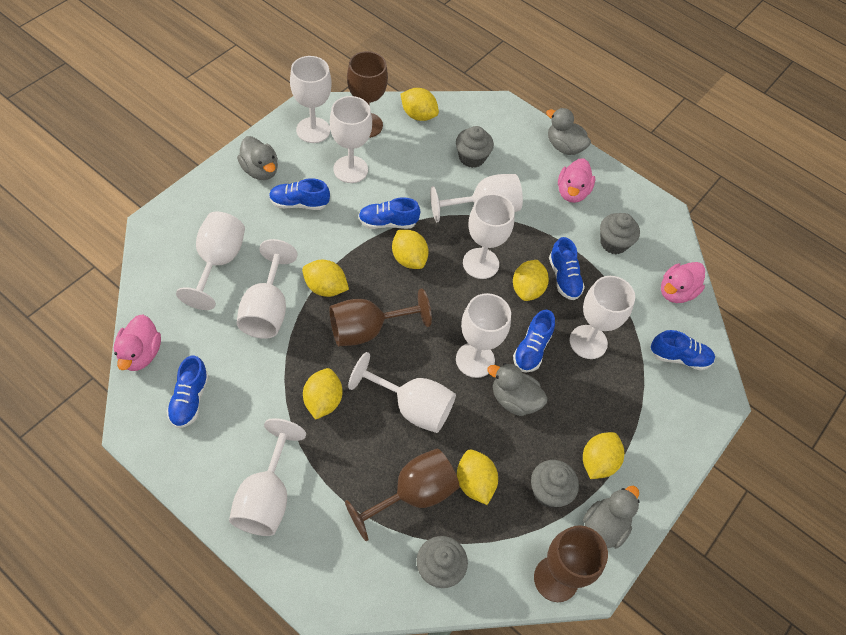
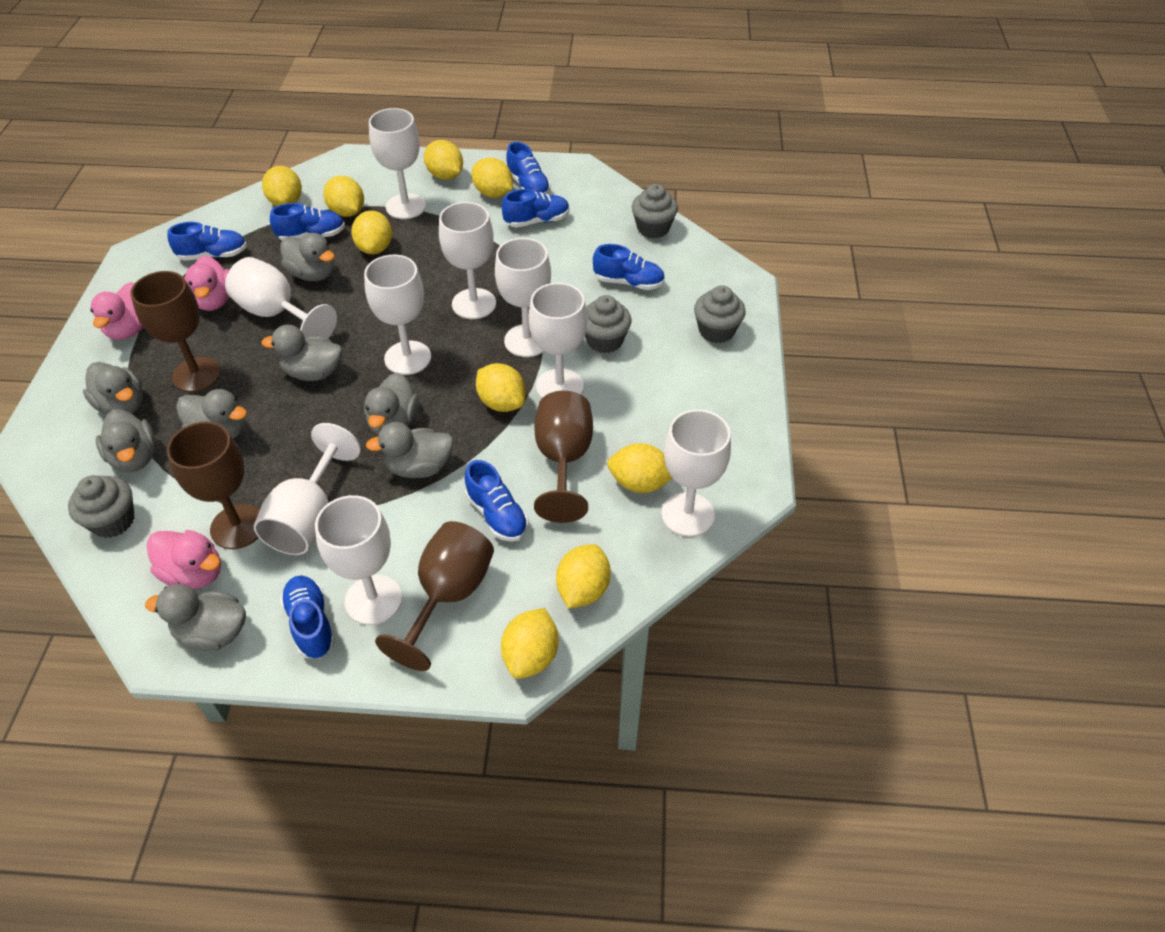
blue shoe: [166,355,209,428] [269,178,330,210] [358,197,421,229] [513,310,555,372] [549,237,585,300] [651,330,715,370] = 6 -> [167,222,247,261] [270,203,345,240] [280,575,336,658] [465,460,528,542] [502,189,570,228] [506,142,551,194] [593,244,665,290] = 7
grey duck: [237,136,278,180] [487,363,548,416] [546,108,591,155] [583,486,640,549] = 4 -> [83,362,143,414] [96,409,155,472] [145,584,246,652] [176,389,247,439] [261,325,342,381] [280,233,335,281] [364,373,419,435] [365,422,454,478] = 8
white goblet: [176,211,245,310] [229,418,306,536] [237,239,298,339] [290,56,332,143] [330,96,372,183] [348,352,456,433] [430,174,523,222] [456,293,511,378] [463,194,515,279] [570,276,635,359] = 10 -> [225,257,337,339] [254,423,361,555] [315,495,402,625] [364,255,431,375] [369,108,426,219] [439,202,496,319] [495,238,551,357] [529,283,588,398] [661,409,731,537] = 9
yellow lemon: [302,260,349,297] [303,368,342,420] [392,230,429,269] [401,88,439,121] [457,450,498,505] [513,260,549,301] [583,432,624,479] = 7 -> [262,166,302,206] [323,176,364,217] [351,211,392,254] [424,140,463,180] [472,158,513,198] [476,363,526,412] [501,608,558,679] [556,544,611,609] [607,443,673,493] = 9

